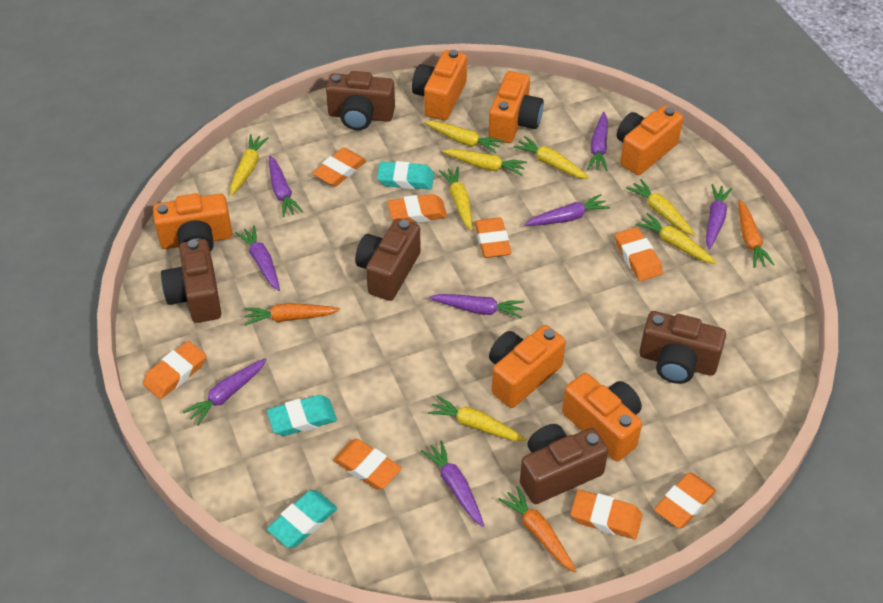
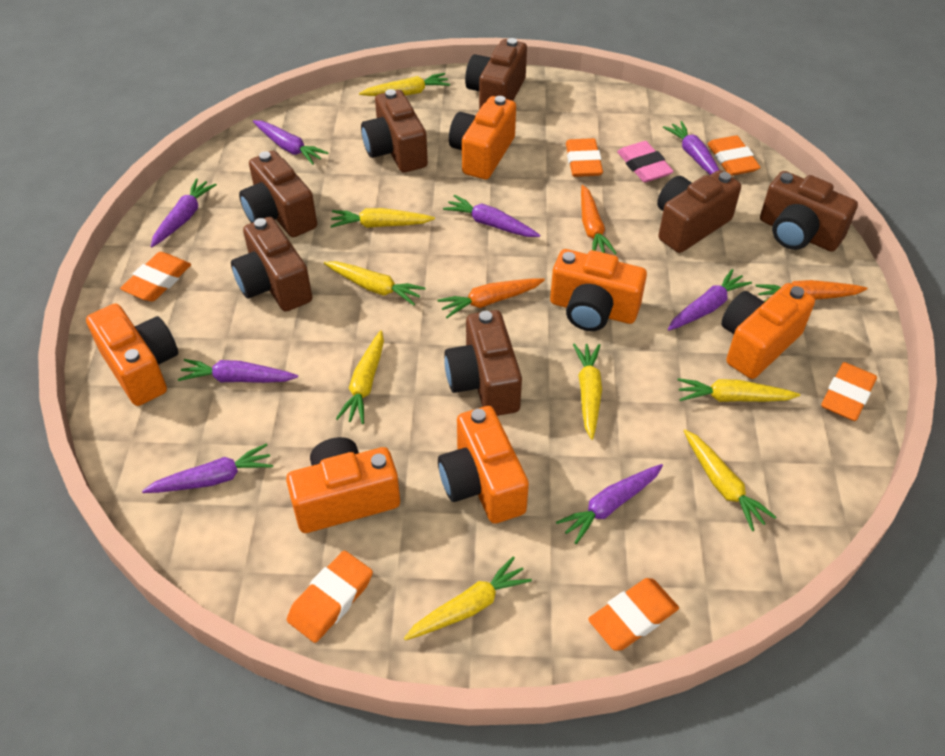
brown camera: [161,239,221,323] [326,71,395,130] [355,219,421,301] [520,424,608,504] [639,311,726,384] = 5 -> [231,217,312,311] [239,150,317,237] [361,89,428,172] [444,310,522,416] [465,38,527,110] [657,170,741,253] [760,171,858,252] = 7
orange eraser: [143,341,206,399] [313,148,366,186] [333,439,402,490] [387,194,447,223] [475,217,511,258] [570,490,643,539] [615,227,663,281] [654,473,716,528] = 8 -> [120,252,191,302] [287,551,373,643] [566,138,603,177] [588,578,679,651] [707,135,761,176] [821,362,877,421] = 6
pink eraser: none = 0 -> [617,141,674,182] = 1
turquoise eraser: [267,395,337,436] [267,490,338,548] [377,161,434,189] = 3 -> none = 0

